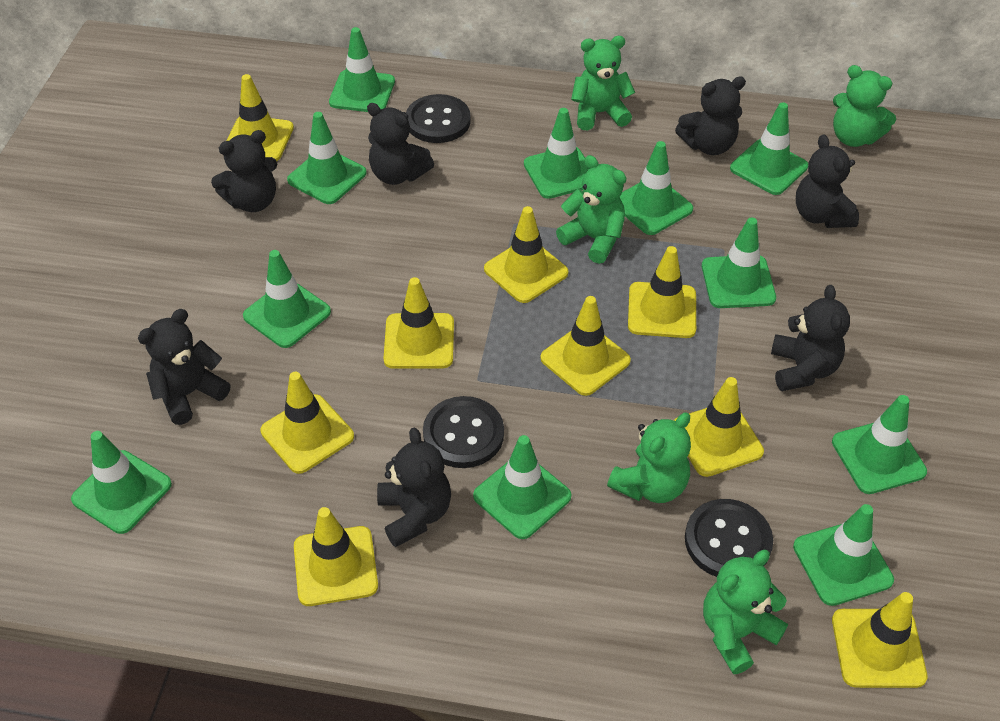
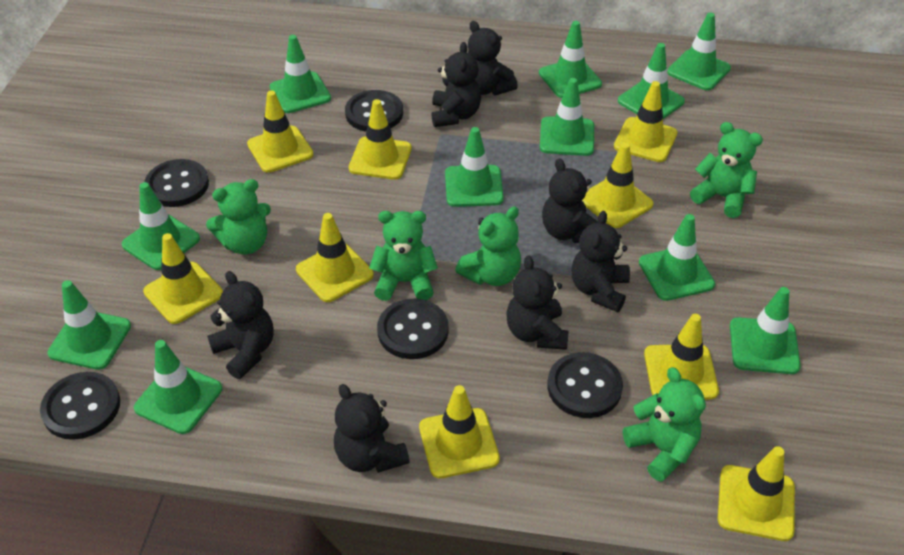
black button: [406,94,471,143] [423,396,504,468] [685,499,773,577] = 3 -> [40,372,120,440] [144,159,209,207] [345,90,403,132] [377,299,449,359] [547,352,623,418] = 5

